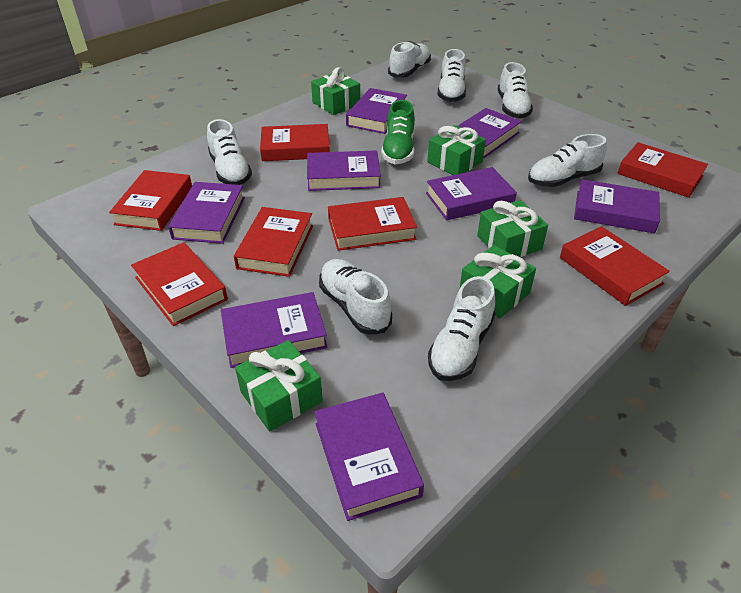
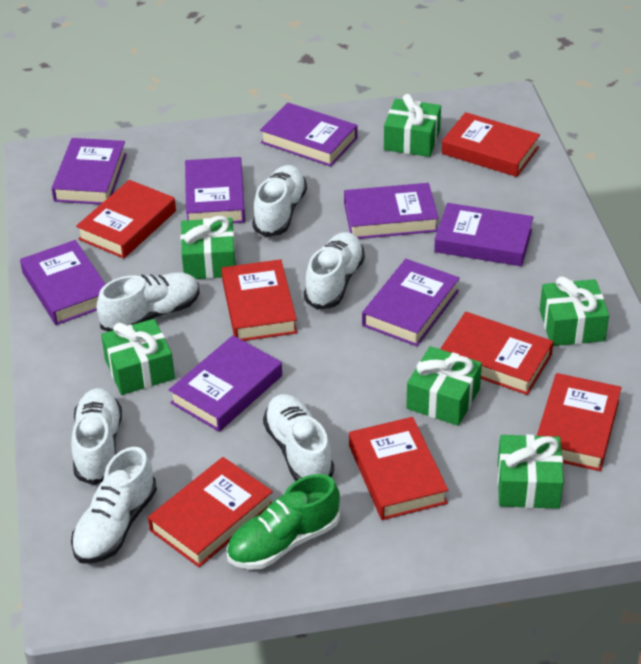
green gift: [235,340,323,432] [311,67,360,115] [427,125,486,175] [460,245,536,318] [477,200,548,257] = 5 -> [101,319,175,395] [181,216,236,279] [384,94,441,157] [406,346,482,426] [498,435,564,509] [540,277,609,346] = 6
white shoe: [207,119,252,185] [319,259,392,335] [388,41,431,78] [428,276,495,381] [437,49,466,102] [498,62,533,118] [528,134,607,187] = 7 -> [71,388,122,485] [71,447,157,564] [97,272,200,332] [252,165,307,237] [263,394,334,481] [304,232,365,310] = 6

